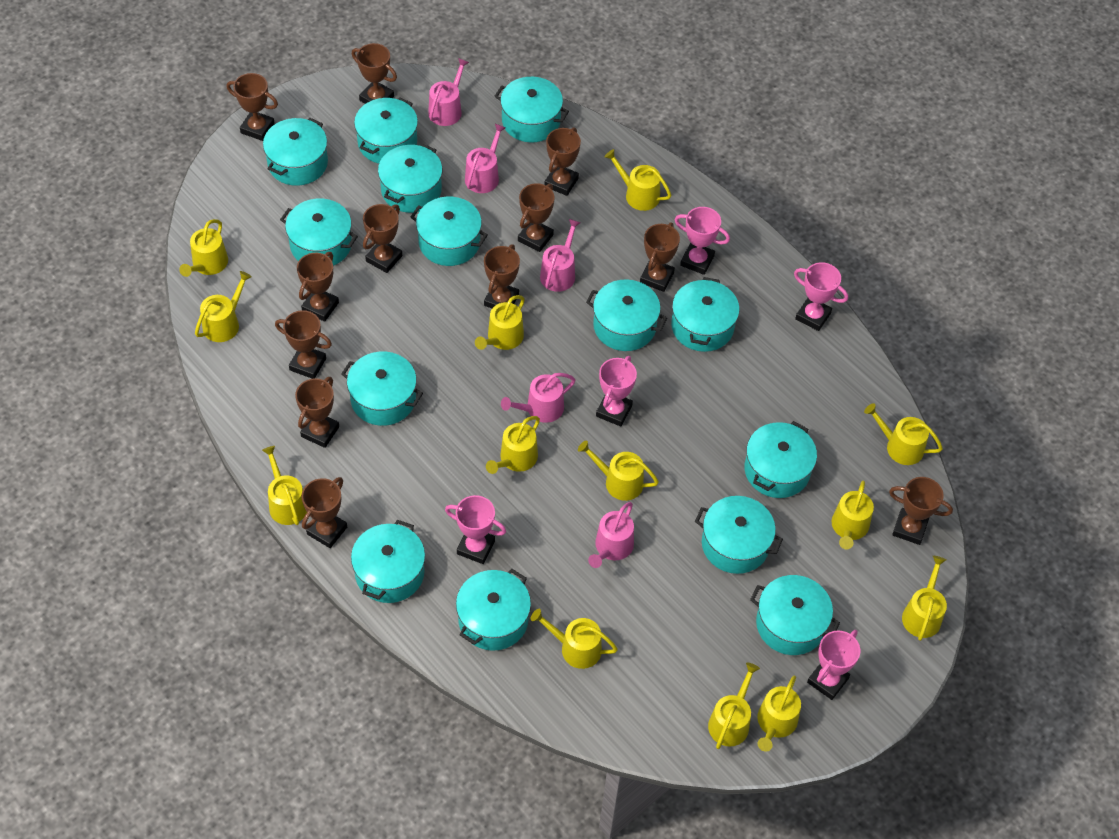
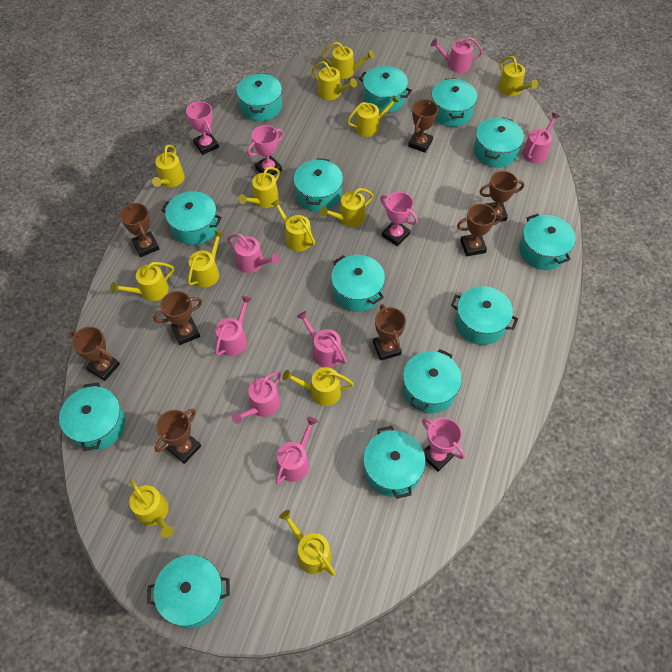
brown trophy: [227,73,278,141] [275,310,332,379] [295,377,339,448] [297,252,339,322] [302,477,347,548] [352,43,397,104] [363,204,402,273] [484,244,520,308] [518,183,554,252] [544,127,581,196] [640,223,680,292] [889,477,953,545] = 12 -> [70,327,120,381] [120,203,159,257] [153,291,202,345] [154,409,201,464] [373,304,406,361] [408,99,438,153] [457,203,503,256] [479,171,524,222] = 8
pink trophy: [445,495,506,564] [596,356,637,426] [675,207,730,275] [794,262,848,331] [807,630,860,700] = 5 -> [186,101,219,155] [247,125,284,175] [380,192,418,246] [422,418,465,472] = 4
pink watering can: [428,58,469,126] [465,124,506,193] [501,373,576,423] [540,219,581,292] [588,502,634,568] = 5 -> [215,296,252,356] [227,234,280,273] [232,372,281,424] [275,417,318,485] [297,311,347,367] [431,37,483,73] [522,112,560,163] = 7
turquoise pot: [263,118,328,186] [280,198,358,266] [341,352,423,426] [351,520,425,603] [354,97,418,164] [378,144,443,213] [411,197,488,266] [456,569,531,651] [495,77,569,142] [586,279,667,351] [671,277,740,352] [695,496,783,574] [744,421,817,498] [750,575,840,655] = 14 -> [59,383,125,451] [147,555,230,629] [161,191,222,245] [236,73,282,121] [293,158,343,212] [331,255,385,312] [359,66,412,113] [363,426,426,499] [402,349,462,413] [431,78,477,127] [451,286,518,345] [474,117,524,168] [519,214,576,270] = 13

